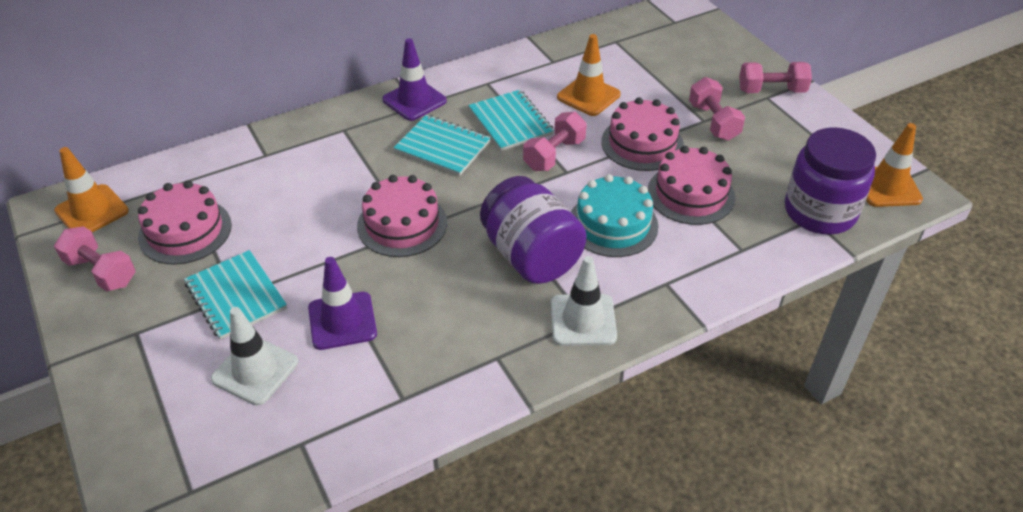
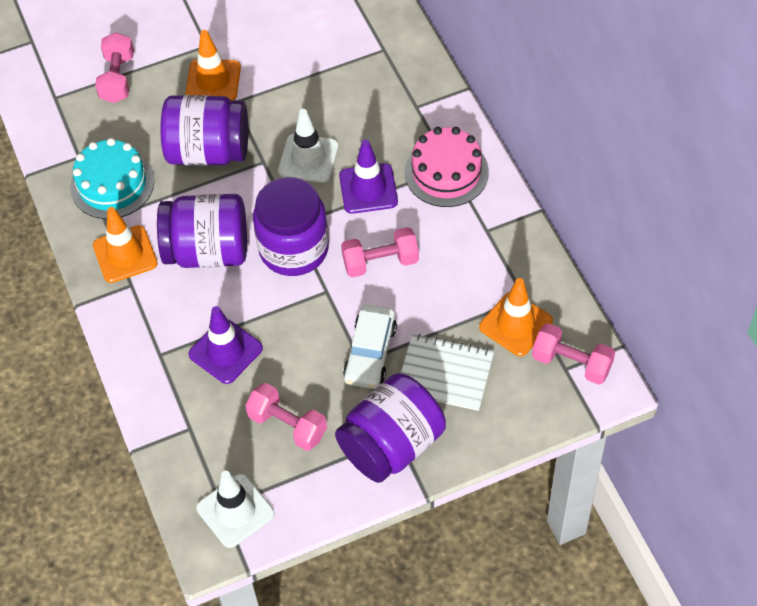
pink cake: [138,181,232,265] [357,175,447,257] [601,97,684,171] [648,146,735,225] = 4 -> [405,127,489,207] = 1
purple jar: [480,176,587,284] [785,127,876,235] = 2 -> [157,194,247,268] [160,95,248,165] [253,177,329,276] [335,373,446,483] = 4
turquoise notebook: [184,250,287,340] [393,115,491,176] [468,90,554,151] = 3 -> none = 0
white car: none = 0 -> [343,305,397,389] = 1
white notebook: none = 0 -> [401,334,494,411] = 1

